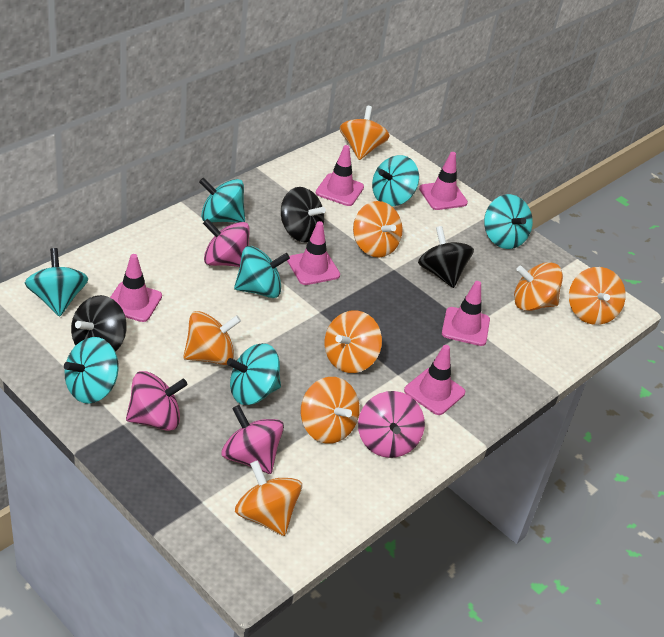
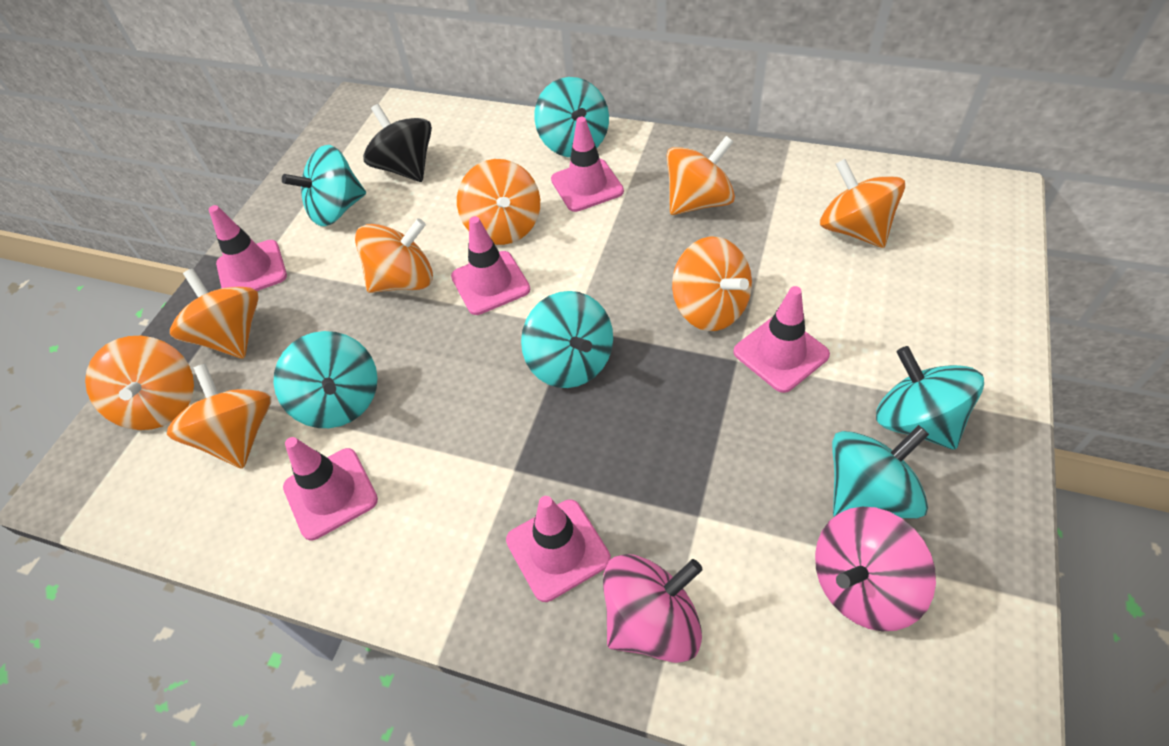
black spinning top: [71,295,127,352] [281,187,326,243] [418,226,474,288] = 3 -> [363,104,432,182] = 1
pink spinning top: [126,371,188,431] [203,219,250,267] [222,405,284,474] [358,391,425,458] = 4 -> [603,554,703,663] [815,507,936,631] = 2
turquoise spinning top: [25,248,88,317] [64,337,119,404] [199,178,245,223] [227,343,281,405] [234,246,290,298] [372,155,419,206] [484,194,533,249] = 7 -> [273,331,378,428] [282,145,366,226] [521,291,613,388] [534,77,609,157] [832,425,929,519] [876,346,984,450] = 6

